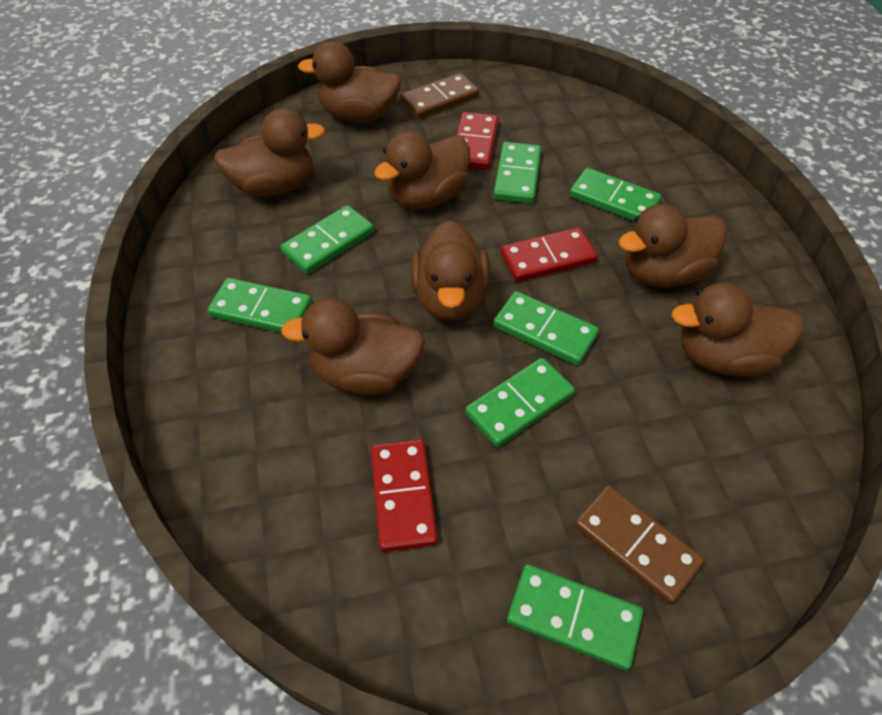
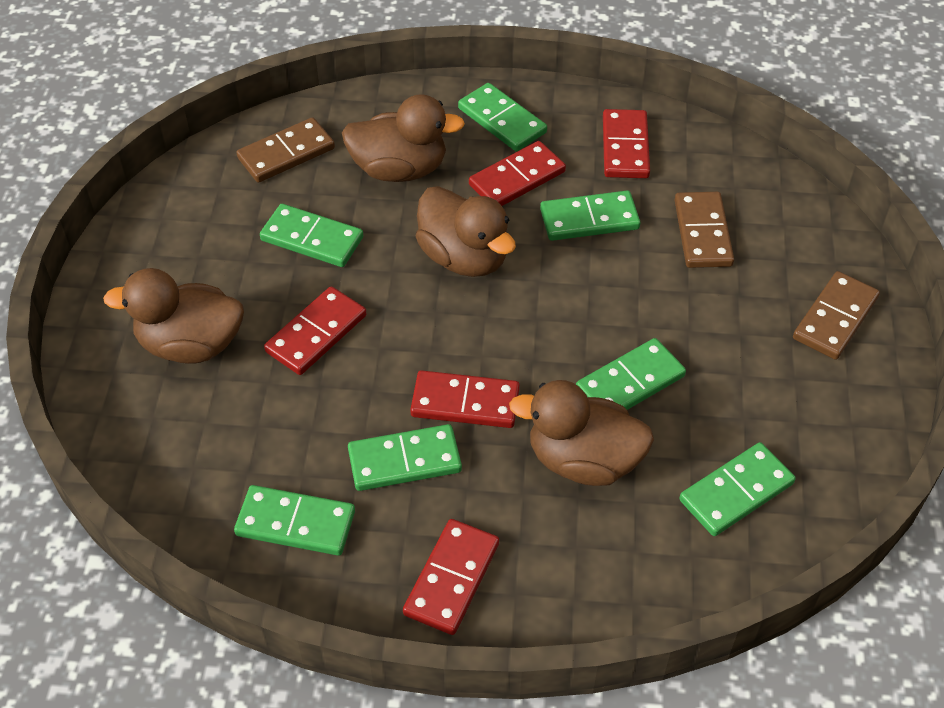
brown domino: [400,73,479,119] [574,485,705,604] = 2 -> [236,117,335,183] [675,192,734,268] [793,271,880,360] = 3
brown duck: [214,108,325,197] [281,298,425,395] [298,41,402,122] [374,131,470,209] [410,220,491,321] [619,204,727,288] [671,283,804,376] = 7 -> [103,268,244,364] [342,94,465,182] [416,186,516,277] [509,380,654,486] = 4
red domino: [371,439,438,552] [457,112,499,170] [500,227,598,282] = 3 -> [264,286,366,375] [403,519,499,635] [410,370,520,428] [469,141,566,206] [603,109,650,178] = 5

